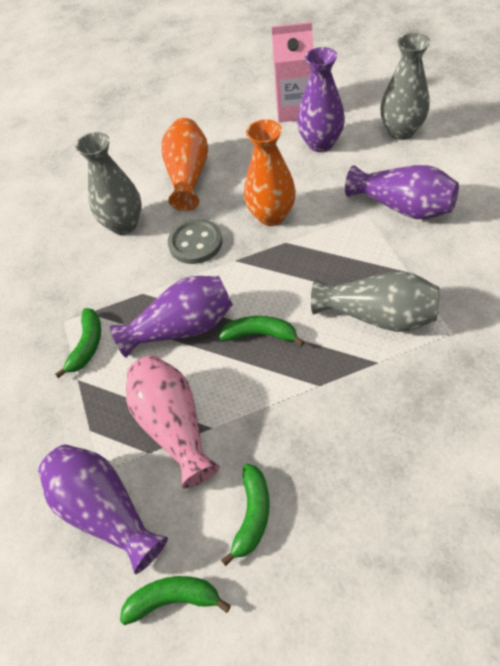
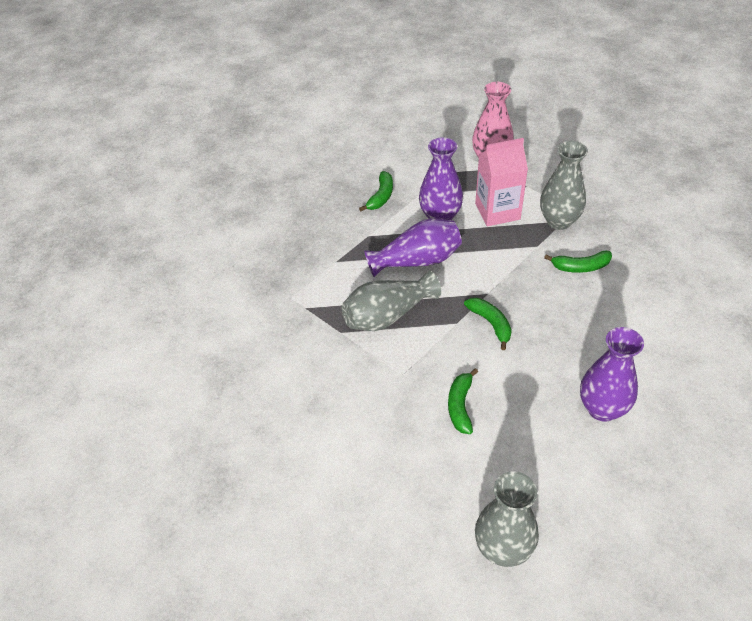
grey button: [168,219,223,264] = 1 -> none = 0
orange vase: [161,118,208,211] [244,119,296,226] = 2 -> none = 0
purple vase: [38,445,168,574] [110,276,233,358] [297,47,345,152] [345,165,459,219] = 4 -> [364,218,462,277] [419,137,463,220] [580,327,644,422] = 3

